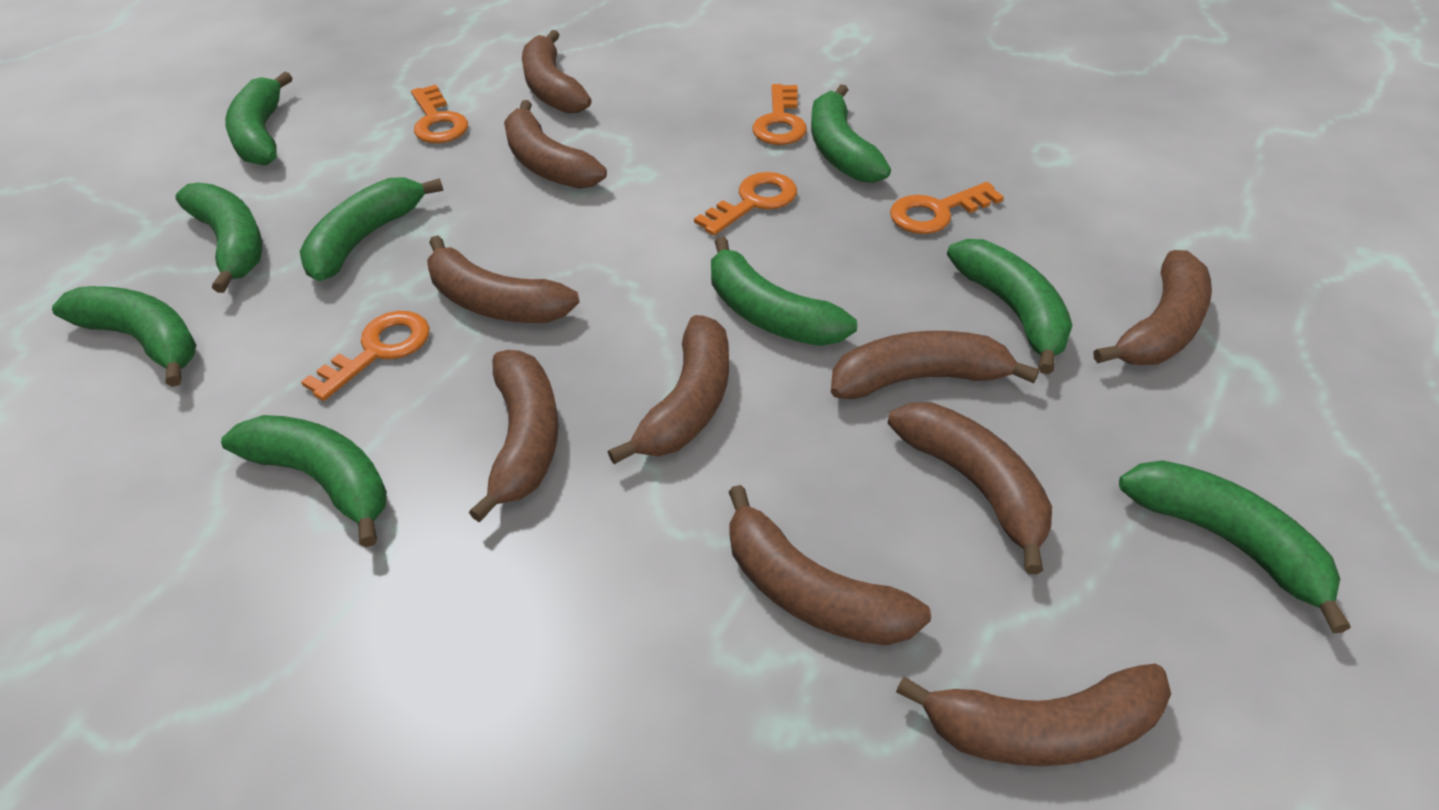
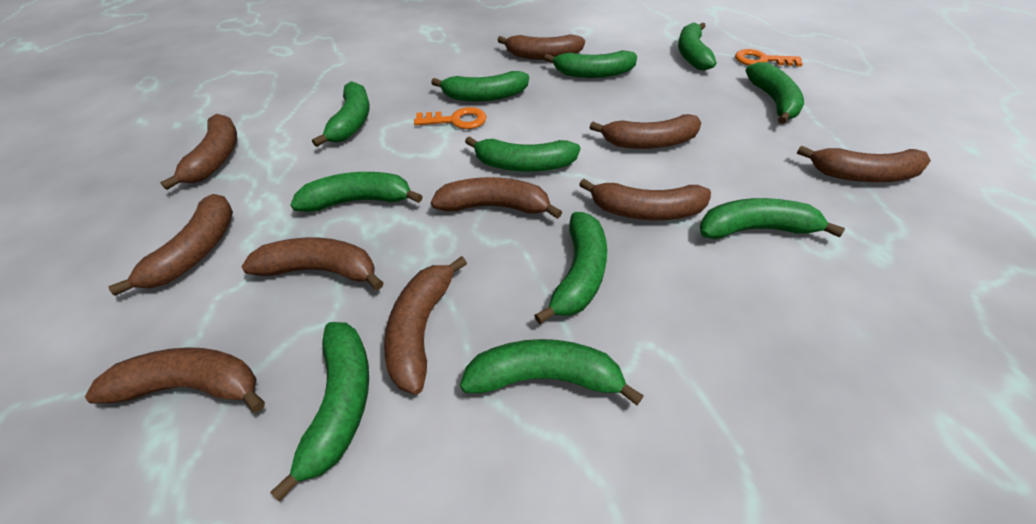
green banana: [52,286,197,387] [175,183,262,293] [221,415,387,547] [225,72,292,166] [300,178,443,281] [711,236,857,346] [811,84,891,183] [947,239,1073,374] [1119,460,1351,633] = 9 -> [270,322,369,502] [290,172,423,212] [312,81,370,147] [431,71,529,101] [460,339,644,405] [465,136,580,172] [534,212,607,324] [544,50,637,78] [678,23,716,70] [700,198,845,239] [746,62,804,124] = 11
orange key: [301,311,430,401] [411,85,468,143] [694,172,797,236] [753,84,807,145] [890,182,1004,234] = 5 -> [414,107,487,129] [735,49,803,67] = 2

